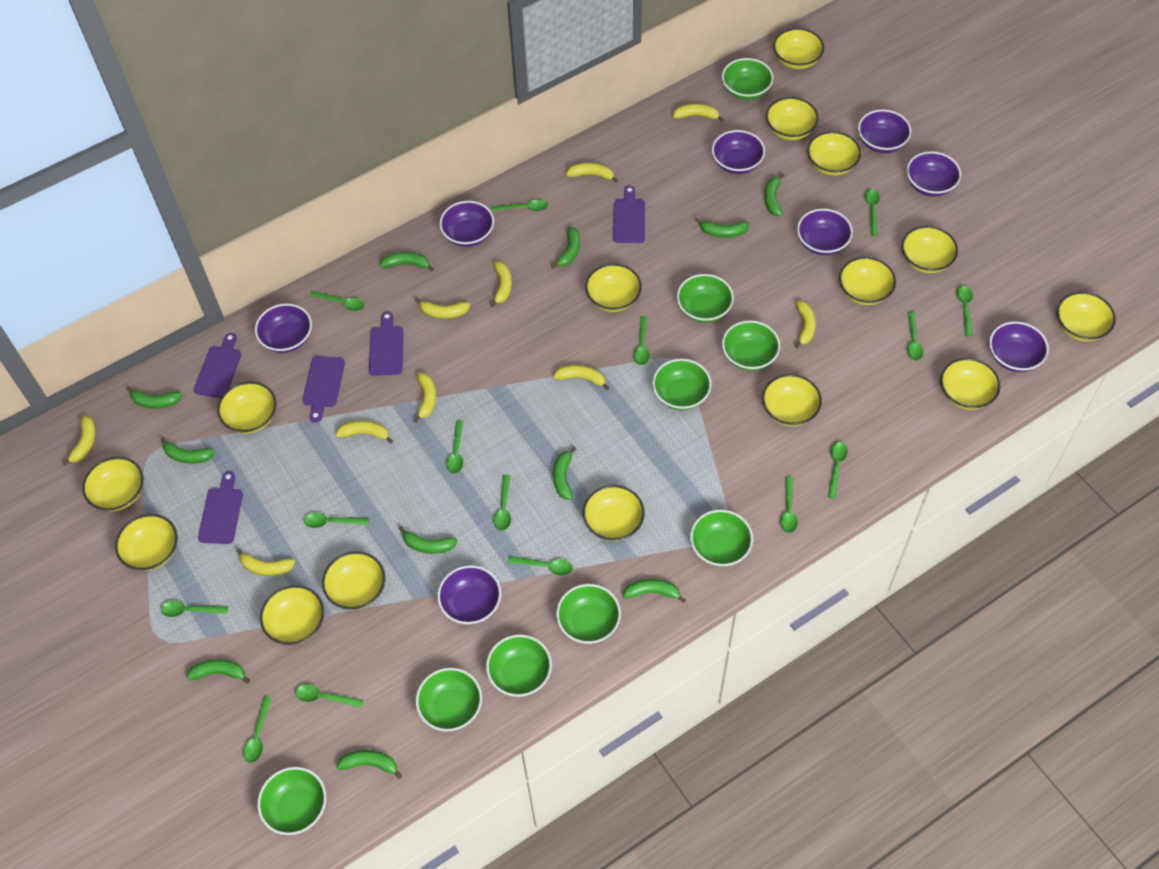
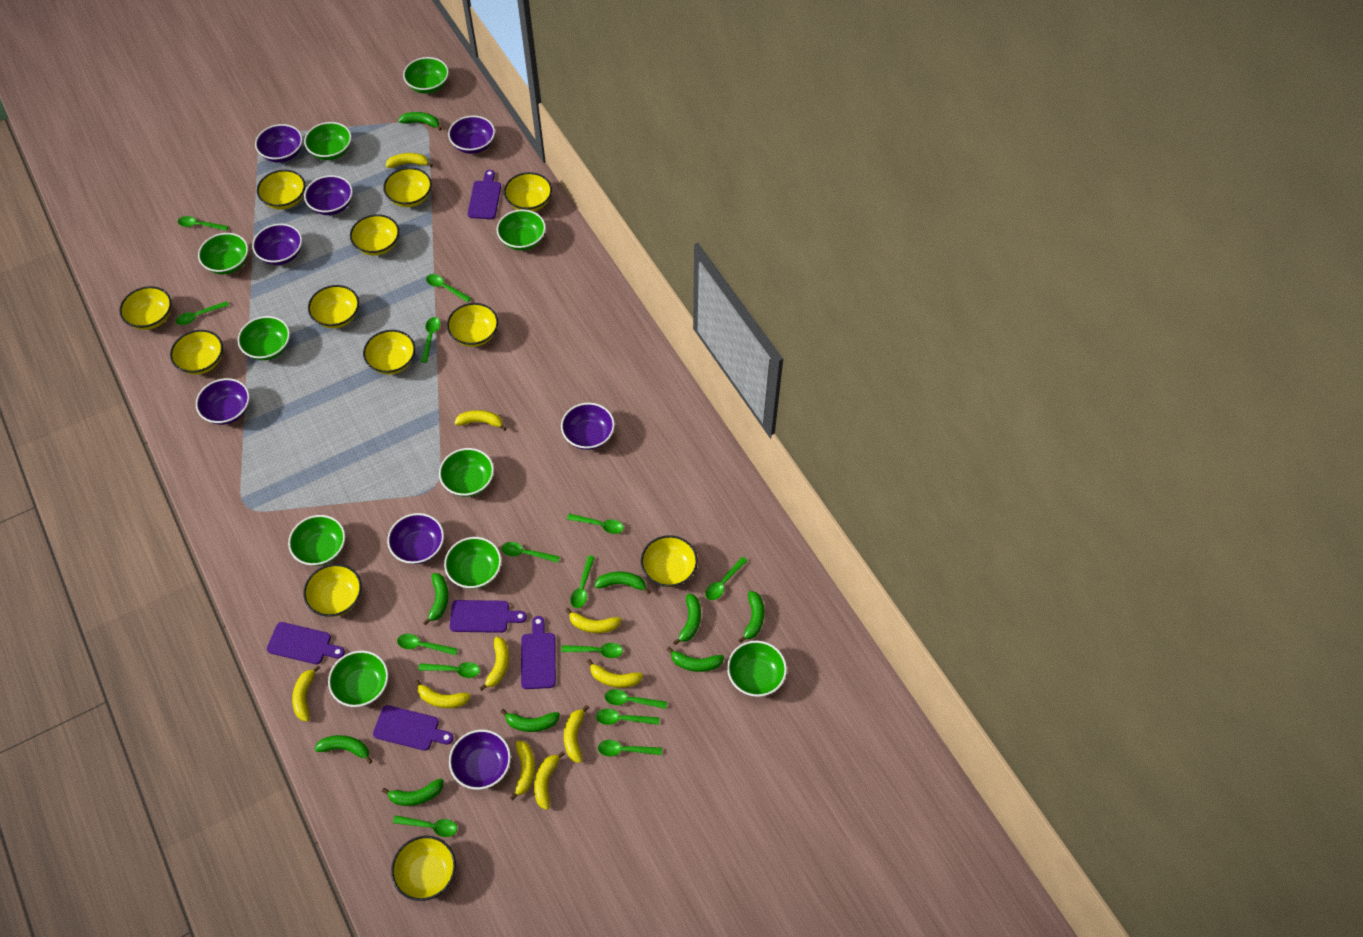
green banana: [127,386,183,409] [160,437,215,464] [186,659,250,684] [337,750,402,779] [380,252,434,272] [399,526,458,554] [551,227,580,269] [553,447,577,500] [623,579,686,603] [695,218,749,238] [764,174,785,216] = 11 -> [315,735,372,764] [382,778,443,806] [398,112,442,130] [423,573,449,625] [500,709,560,732] [594,572,650,594] [667,647,724,672] [673,593,701,645] [738,591,764,643] = 9
green bowl: [257,767,326,835] [416,668,482,731] [486,634,552,697] [556,584,621,644] [652,359,712,410] [677,274,734,323] [690,510,753,567] [722,58,773,100] [722,320,780,371] = 9 -> [198,233,248,274] [238,316,290,360] [288,515,345,566] [304,122,352,160] [328,651,388,707] [403,57,449,94] [439,448,494,497] [444,537,502,589] [497,209,546,251] [727,641,787,697] = 10
yellow bowl: [82,457,144,511] [115,514,178,571] [217,382,277,434] [260,585,324,645] [322,551,385,610] [583,485,645,541] [585,264,642,312] [762,374,822,426] [766,97,819,140] [773,28,824,69] [807,131,861,176] [839,257,896,305] [902,226,958,273] [940,358,1001,410] [1057,292,1116,341] = 15 -> [119,286,172,330] [170,330,223,375] [257,170,305,209] [303,564,362,617] [308,285,359,328] [350,214,399,256] [363,330,415,375] [383,167,432,207] [391,836,456,901] [447,303,498,347] [504,172,552,212] [641,535,698,587] = 12

